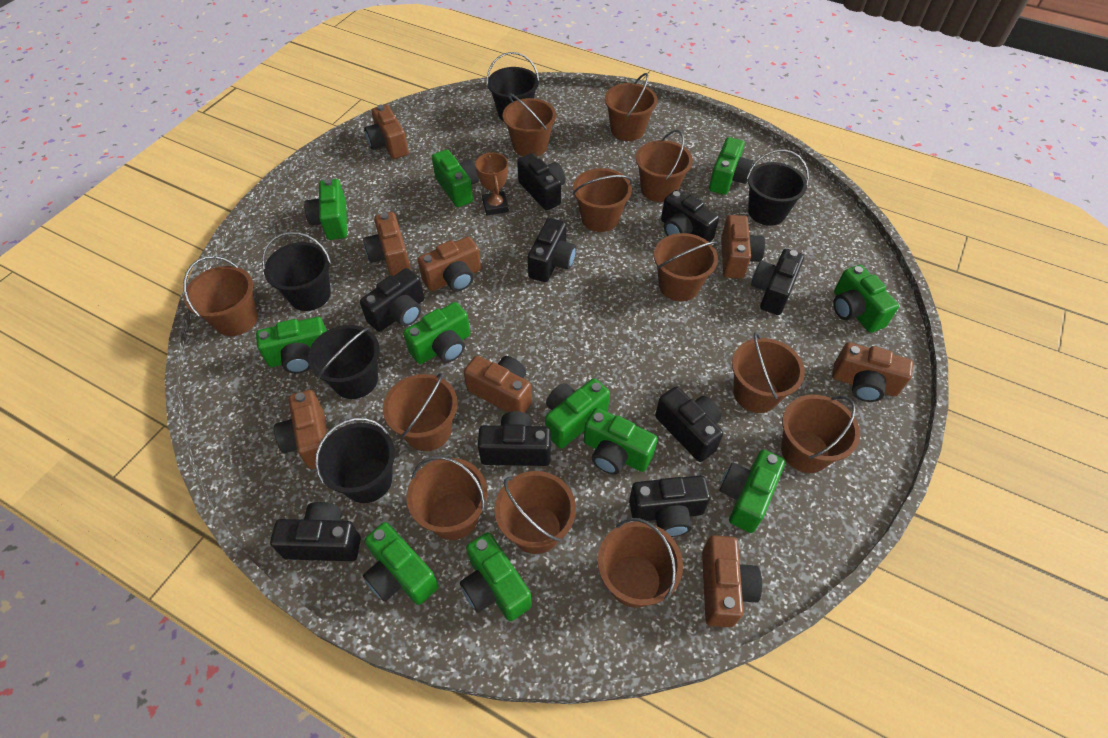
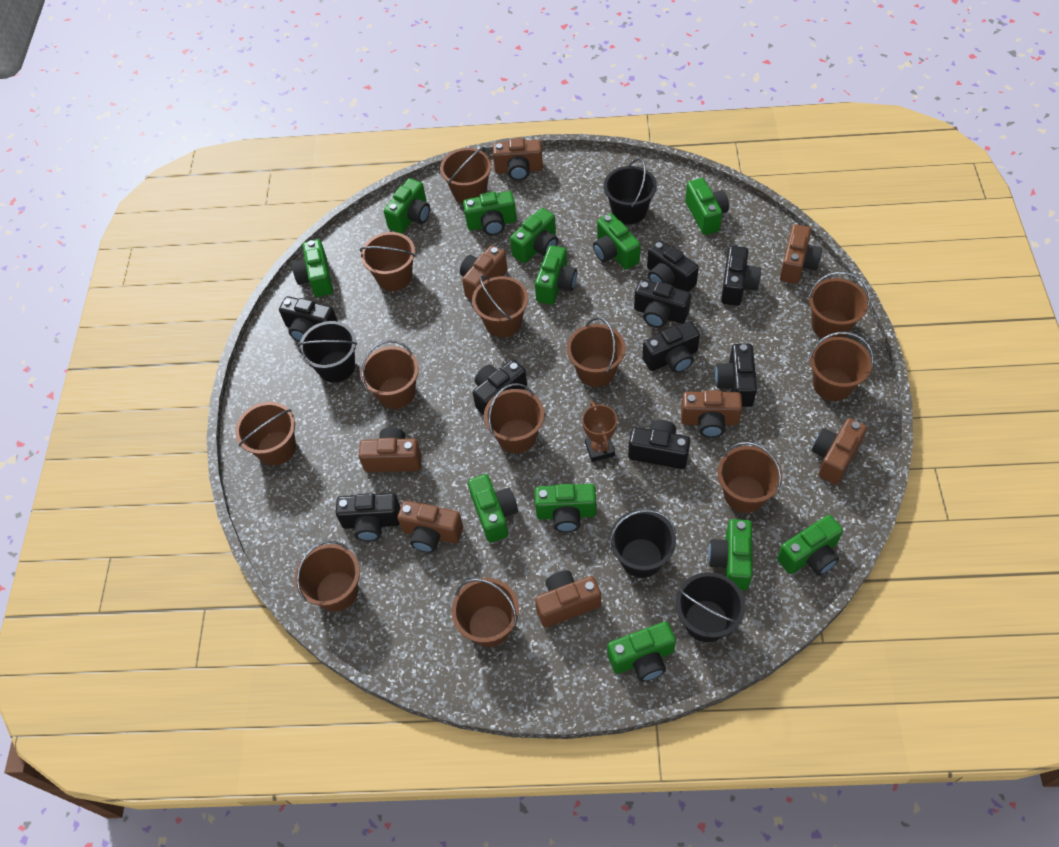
black bucket: [262,232,331,311] [308,325,380,399] [315,418,395,503] [486,52,539,121] [747,149,809,226] = 5 -> [297,321,357,383] [604,158,657,224] [610,509,676,578] [676,572,745,642] = 4
green camera: [256,317,327,374] [304,179,347,240] [363,522,439,605] [403,302,471,364] [432,149,479,207] [460,532,532,621] [545,378,610,449] [584,408,658,475] [709,137,754,195] [719,450,785,533] [833,265,899,333] = 11 -> [292,239,333,297] [384,178,430,234] [463,191,517,235] [468,474,518,543] [510,208,558,263] [535,245,577,305] [535,484,596,532] [593,213,641,269] [607,622,676,682] [685,178,729,235] [708,519,753,590] [777,515,843,575] = 12

